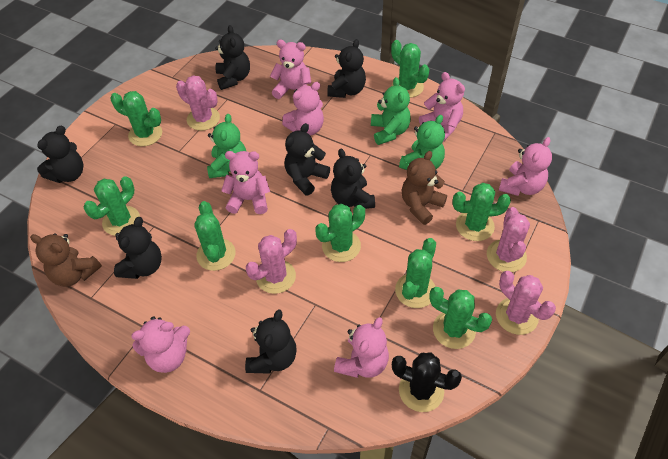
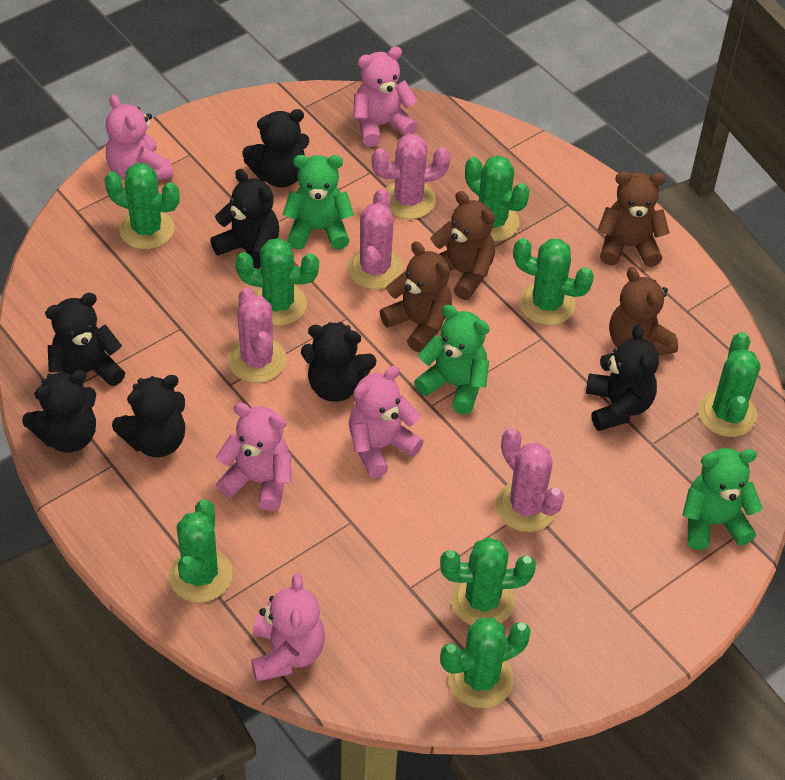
black cactus: [392,352,462,412] = 1 -> none = 0
brown teddy bear: [30,233,102,287] [401,151,447,225] = 2 -> [380,241,452,352] [430,191,495,300] [597,171,670,267] [609,267,678,356] = 4
pink teddy bear: [131,316,190,373] [221,151,270,214] [270,40,311,99] [282,82,324,136] [334,317,389,378] [419,72,465,142] [499,137,552,196] = 7 -> [106,95,173,180] [216,403,291,511] [251,573,325,682] [349,366,424,478] [353,47,417,147] = 5

